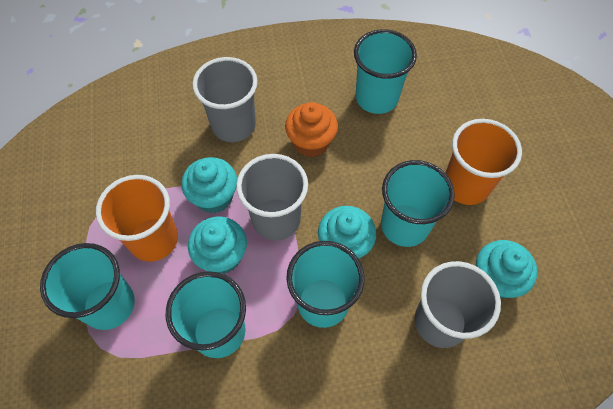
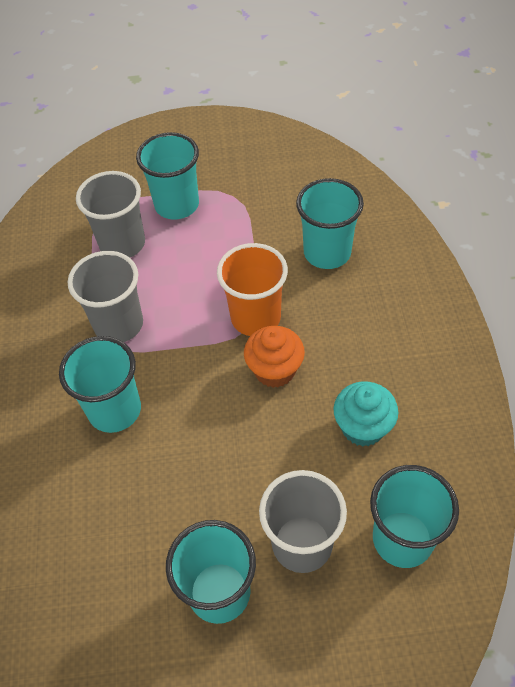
orange cup: [96,175,178,262] [445,119,522,205] = 2 -> [217,243,288,336] = 1
turquoise cupcake: [182,157,237,213] [188,216,247,274] [318,206,376,258] [476,240,537,298] = 4 -> [333,381,398,447] = 1

